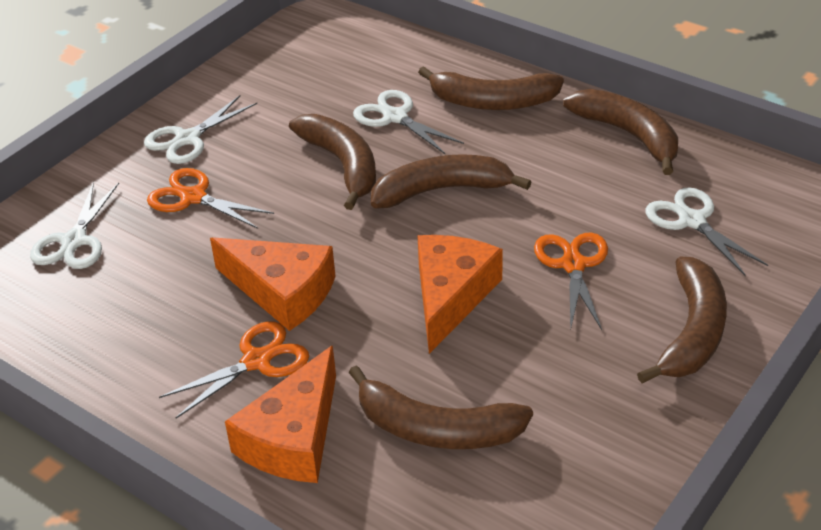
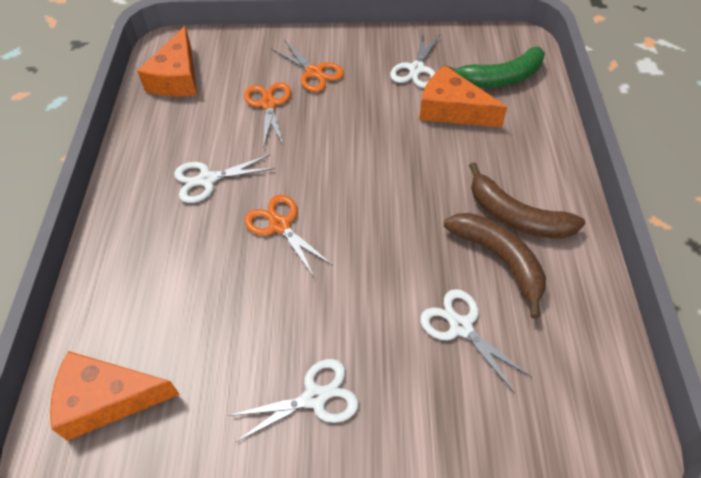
brown banana: [289,114,376,210] [349,365,533,449] [371,154,531,208] [418,66,564,110] [563,89,678,175] [637,256,727,383] = 6 -> [444,213,546,319] [469,162,585,239] = 2
green banana: none = 0 -> [443,46,545,88] = 1

